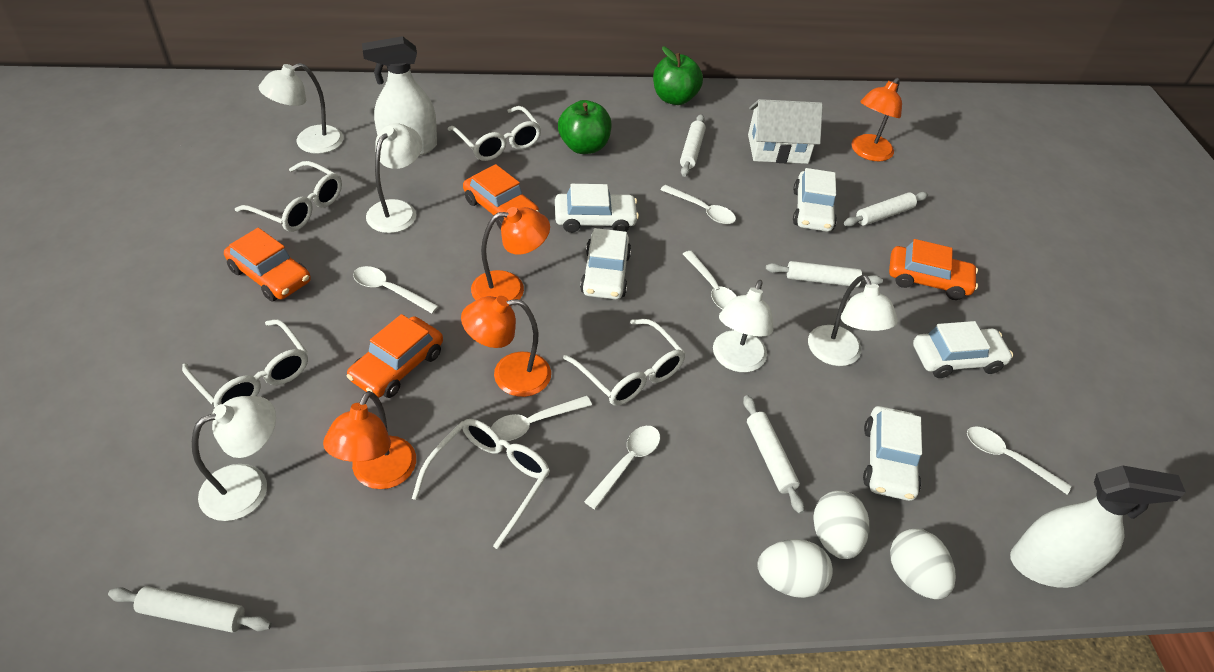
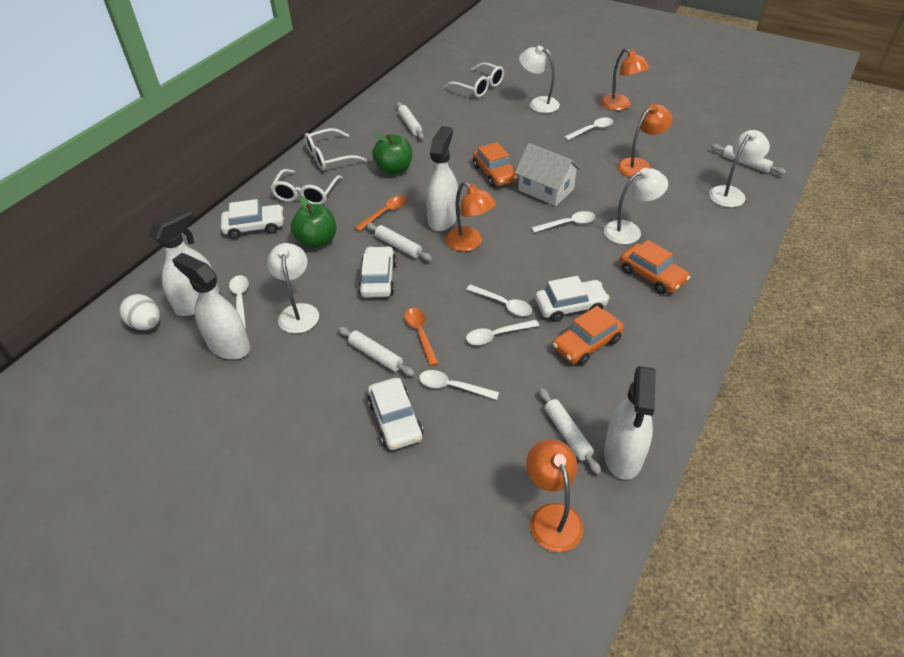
orange car: [224,228,311,301] [347,314,443,398] [463,164,539,229] [889,239,978,300] = 4 -> [473,142,519,187] [552,306,624,365] [620,240,690,294] = 3
orange spoon: none = 0 -> [354,196,407,231] [404,308,438,366] = 2
white car: [555,184,639,233] [580,228,631,300] [793,168,837,232] [863,406,922,501] [913,321,1013,378] = 5 -> [221,199,284,239] [358,246,397,298] [367,378,423,450] [535,276,610,322] = 4
white egg: [757,539,833,598] [813,490,869,559] [890,529,956,599] = 3 -> [119,294,160,330] = 1
white glasses: [182,319,308,407] [235,161,342,232] [412,419,550,549] [448,106,542,161] [563,319,686,406] = 5 -> [270,169,343,205] [304,128,368,171] [444,62,504,97] = 3
white lamp: [192,396,276,521] [259,63,344,154] [366,123,422,233] [713,280,773,372] [808,275,898,366] = 5 -> [267,243,319,333] [519,46,560,113] [604,168,668,244] [709,130,770,207] = 4
white spray bottle: [362,36,437,156] [1010,465,1186,588] = 2 -> [149,207,219,316] [172,253,250,360] [426,126,458,231] [604,366,656,480] = 4

